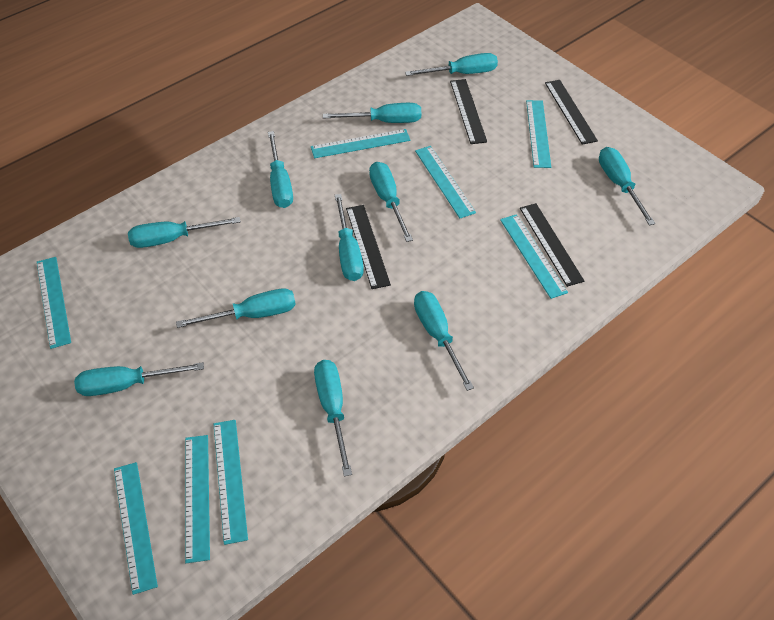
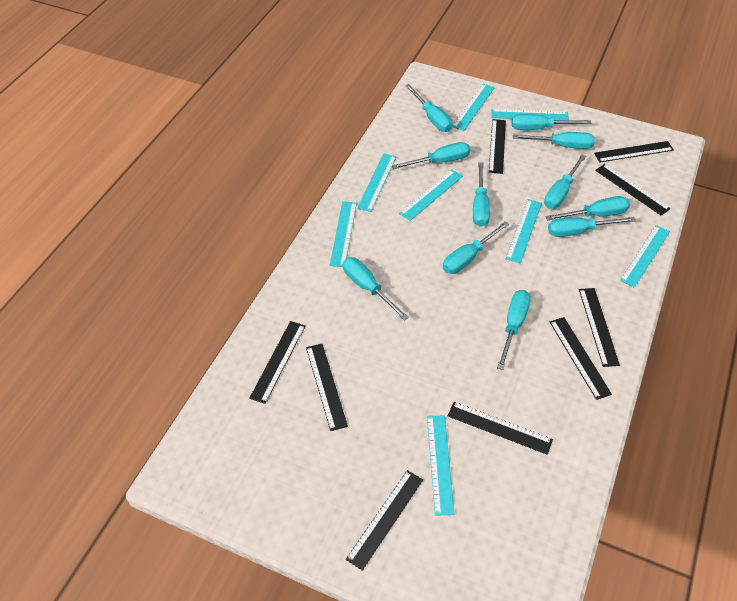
black ruler: [346,205,391,289] [450,79,487,144] [520,203,584,287] [545,80,598,145] = 4 -> [249,321,305,404] [306,344,348,431] [346,470,423,571] [448,402,553,455] [489,119,506,174] [550,317,612,400] [579,288,620,367] [594,141,674,163] [595,164,671,216] = 9

